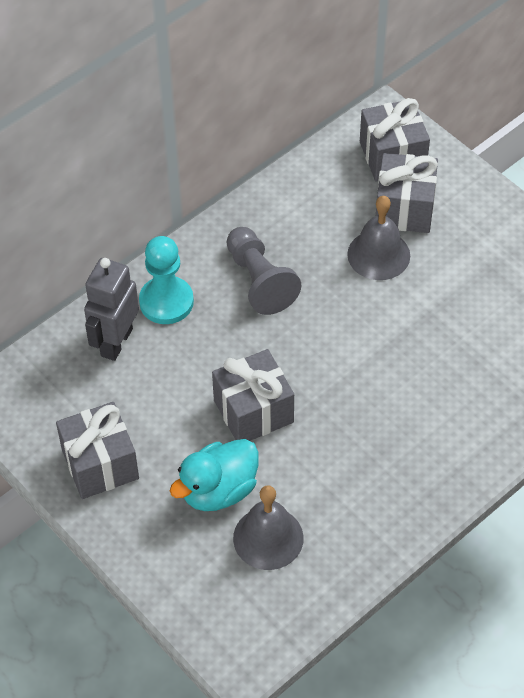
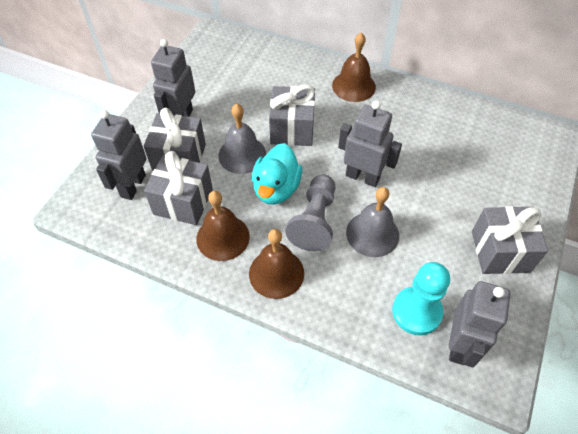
brown bell: none = 0 -> [196,191,250,261] [249,229,304,299] [332,33,376,102] = 3
grey robot: [84,258,139,361] = 1 -> [91,110,147,200] [151,39,195,117] [338,101,402,187] [449,281,510,367] = 4

